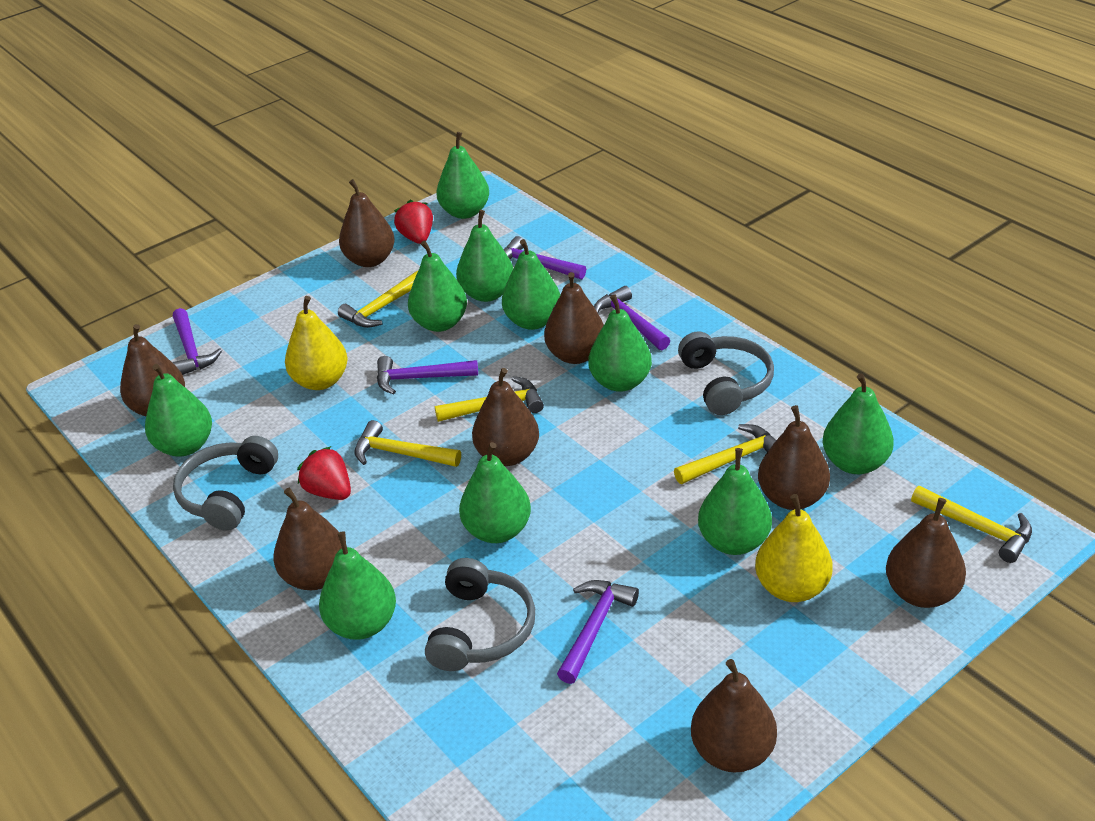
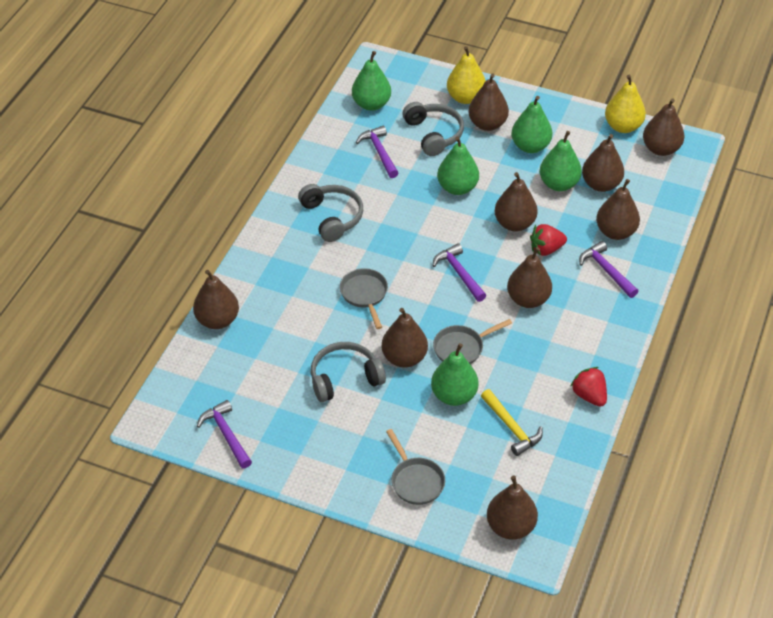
brown pear: [120,324,185,416] [274,488,342,590] [339,179,395,267] [472,368,539,466] [544,272,604,364] [691,659,777,772] [758,405,830,510] [886,498,966,608] = 8 -> [193,270,239,329] [382,308,428,368] [468,74,509,131] [487,476,538,540] [494,172,538,232] [507,247,552,308] [582,134,624,192] [596,179,640,240] [643,98,684,156] = 9
green pear: [145,364,212,457] [319,531,396,640] [408,240,467,332] [436,132,489,219] [456,210,513,302] [459,442,531,543] [502,239,560,330] [588,294,652,392] [698,448,772,555] [822,373,894,474] = 10 -> [352,51,391,111] [431,343,478,406] [437,136,479,195] [511,96,552,153] [540,131,582,191] = 5
grey pan: none = 0 -> [340,268,388,329] [386,429,445,505] [433,319,512,364] = 3
purple hammer: [172,308,222,375] [377,356,478,394] [504,236,586,279] [557,580,639,684] [594,286,670,350] = 5 -> [197,400,252,469] [356,126,398,178] [432,243,486,302] [579,241,638,298] = 4
yellow hammer: [338,271,418,328] [354,420,461,467] [434,376,544,422] [674,424,776,484] [911,486,1032,563] = 5 -> [481,389,543,456] = 1

